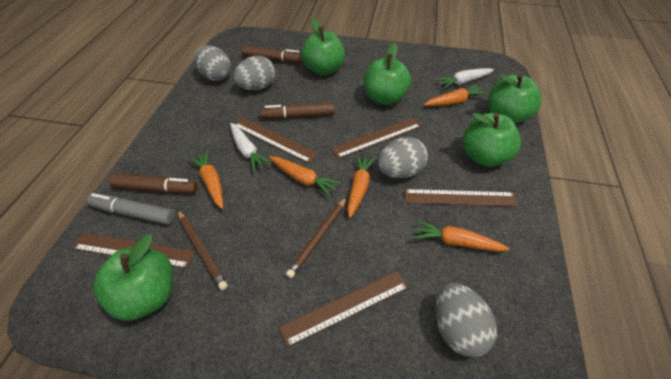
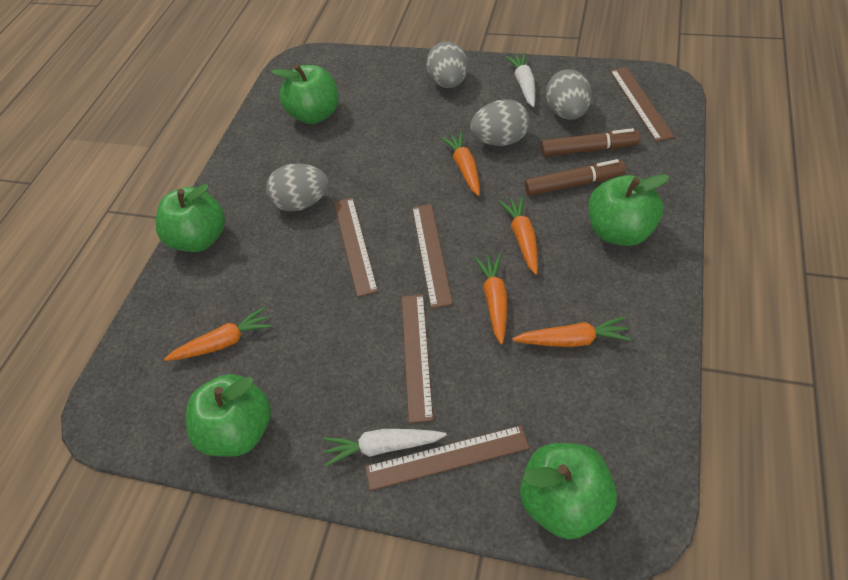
brown marker: [109,173,198,193] [242,45,303,63] [260,102,334,119] = 3 -> [525,159,626,196] [541,128,640,157] = 2
brown pencil: [178,210,228,290] [286,197,347,278] = 2 -> none = 0
grey marker: [87,193,175,225] = 1 -> none = 0

